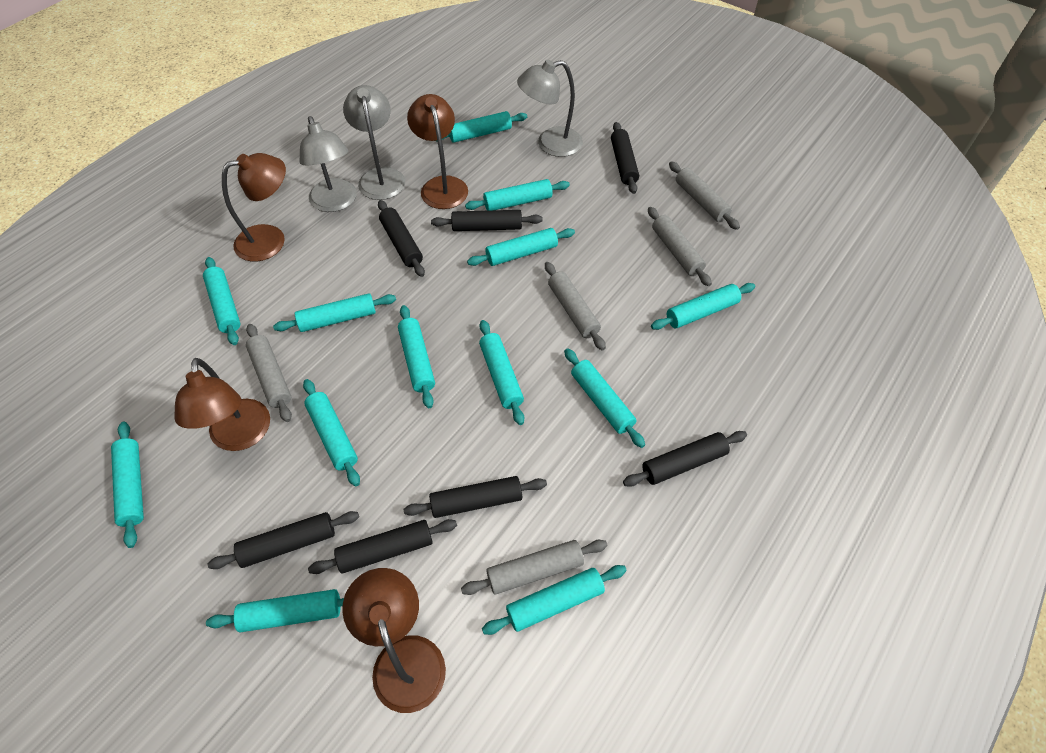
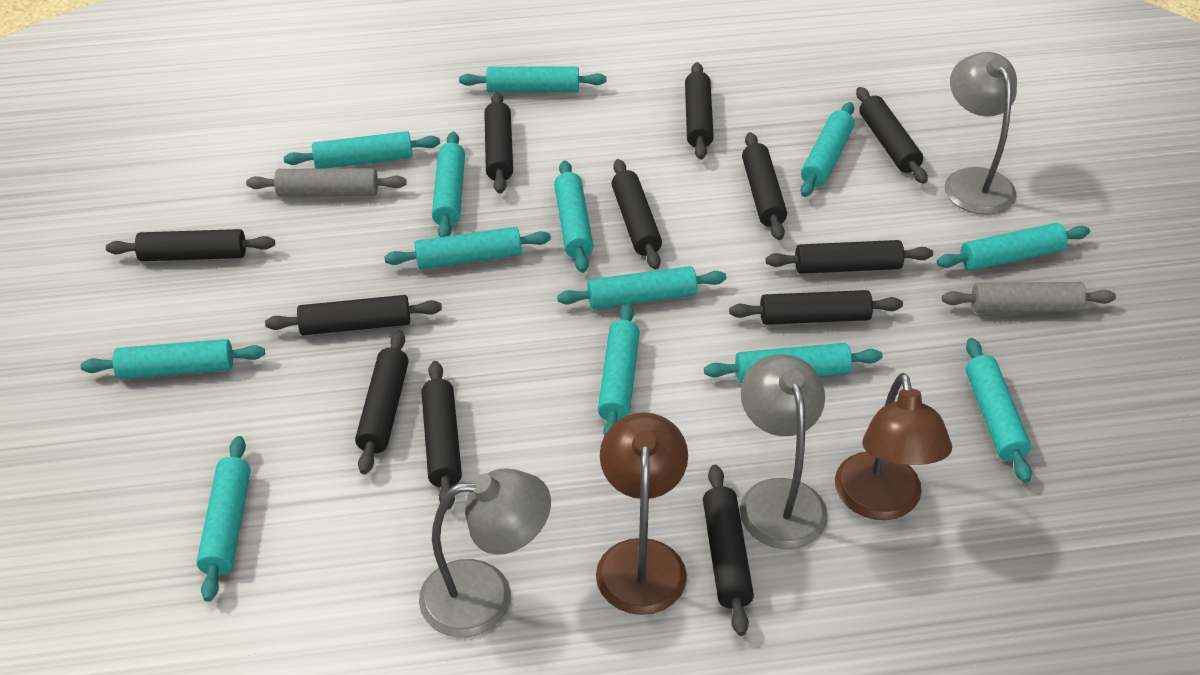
black rolling pin: [208,511,359,569] [308,519,457,574] [378,200,425,277] [404,476,547,518] [431,210,543,231] [611,122,639,194] [623,431,747,487] = 7 -> [106,229,275,261] [265,295,442,335] [355,331,409,474] [421,361,462,510] [484,92,513,194] [612,159,662,269] [685,62,714,159] [703,465,754,636] [729,290,903,325] [742,132,787,240] [766,240,933,274] [856,87,928,184] = 12
brown lamp: [174,358,270,451] [222,153,286,262] [342,568,446,713] [407,94,468,209] = 4 -> [596,412,688,615] [835,373,952,520] = 2
grey rolling pin: [246,324,292,422] [461,540,608,595] [545,262,606,351] [648,207,712,286] [669,161,740,230] = 5 -> [246,168,407,197] [942,282,1116,313] = 2

